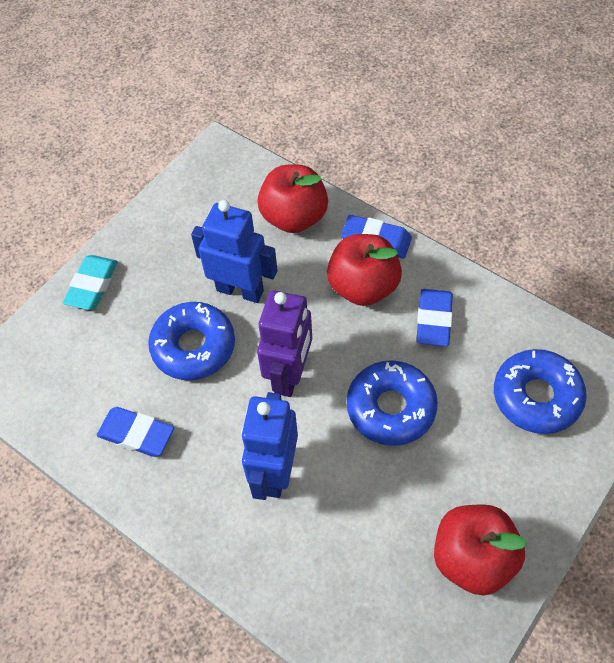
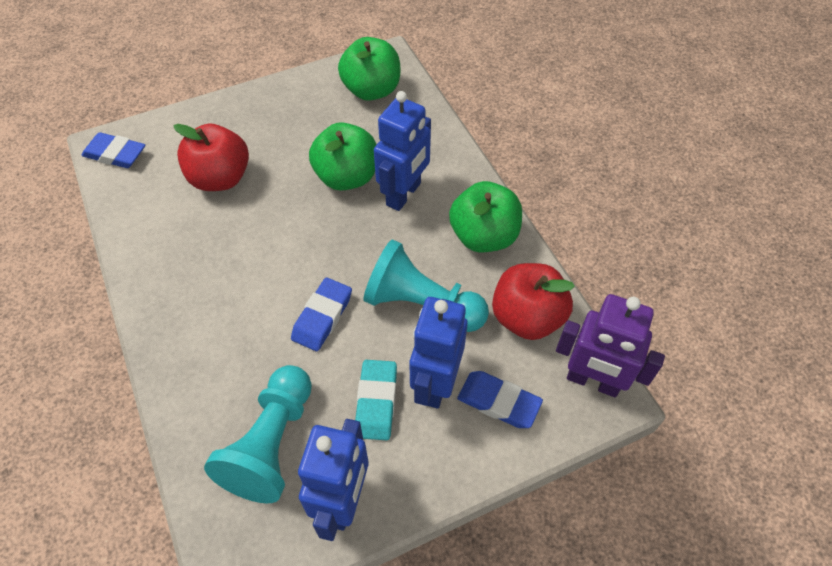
blue donut: [148,302,235,380] [347,360,438,446] [494,349,587,434] = 3 -> none = 0
blue robot: [191,200,278,303] [241,392,298,500] = 2 -> [298,419,369,541] [374,91,431,211] [410,297,468,409] = 3
green apple: none = 0 -> [309,122,377,191] [338,37,400,101] [449,181,522,252] = 3
red apple: [258,164,328,233] [327,234,402,306] [434,504,527,596] = 3 -> [173,123,249,191] [492,263,575,340] = 2
turquoise pawn: none = 0 -> [204,365,312,503] [363,239,489,332] = 2

